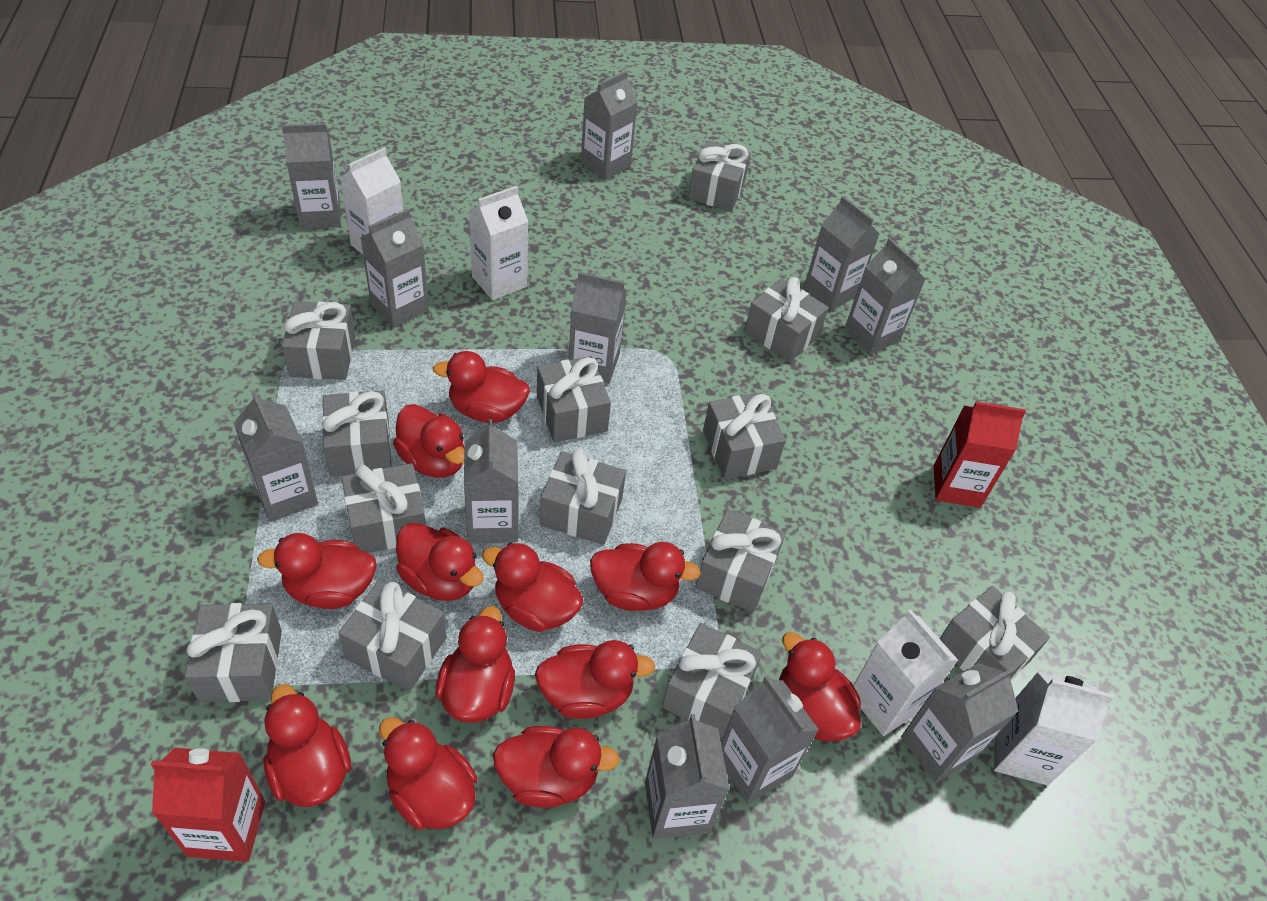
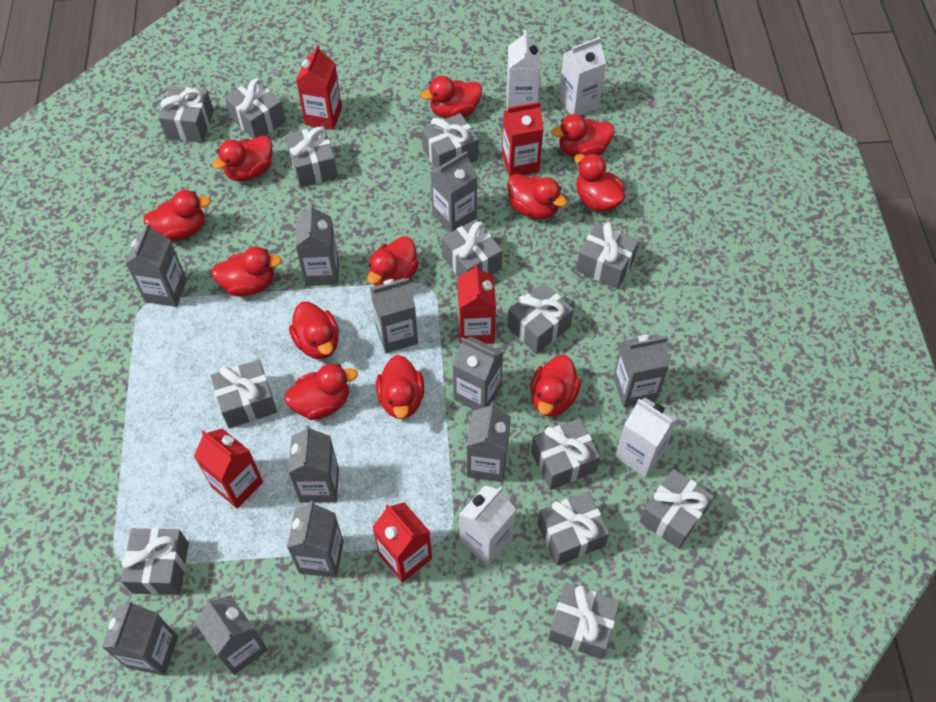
red carton: [151,748,265,862] [934,402,1026,508] = 2 -> [194,428,263,508] [296,45,342,130] [372,502,432,583] [458,263,496,344] [502,102,544,177] = 5

